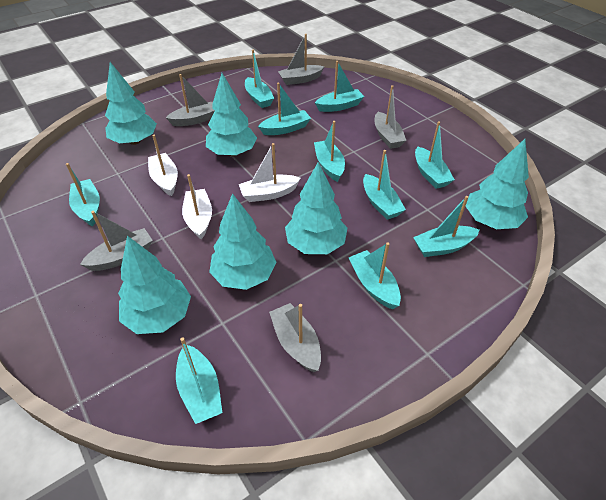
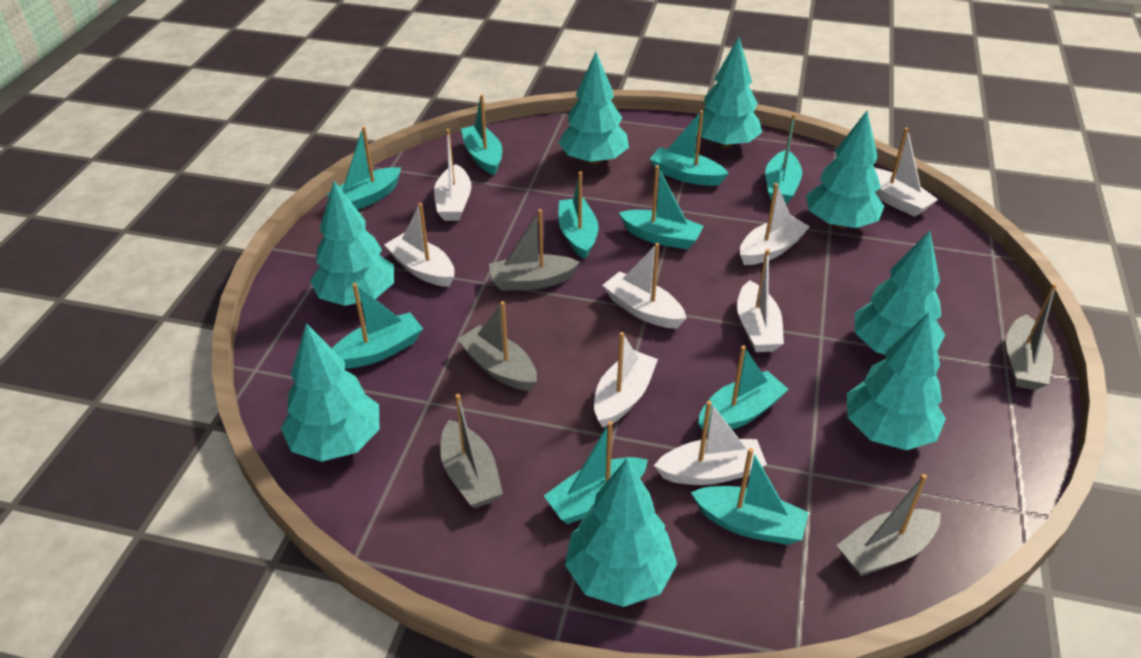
turquoise tree: [105,62,157,145] [118,236,191,334] [206,73,257,156] [209,193,277,290] [285,162,347,254] [465,139,529,229] = 6 -> [281,323,380,462] [310,181,394,306] [558,52,629,165] [565,459,677,607] [697,37,762,149] [806,111,884,229] [847,313,946,450] [855,230,945,355] = 8
white boat: [148,135,178,196] [182,174,212,239] [239,143,301,202] = 3 -> [384,203,455,287] [434,129,471,221] [594,332,658,428] [602,243,687,329] [654,401,767,485] [737,249,784,352] [740,183,810,265] [875,128,938,217] = 8

